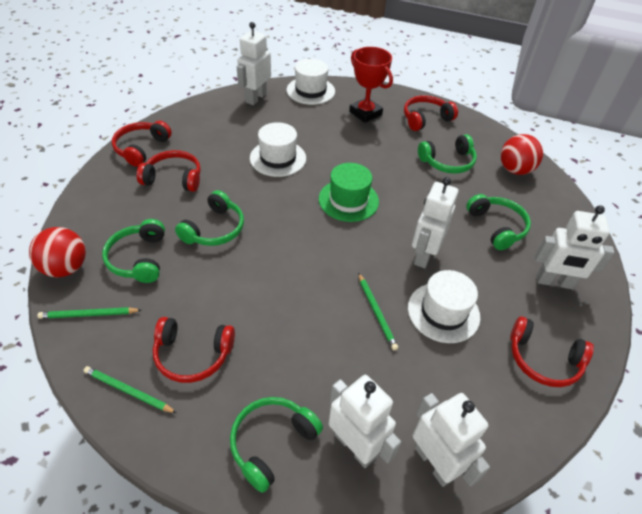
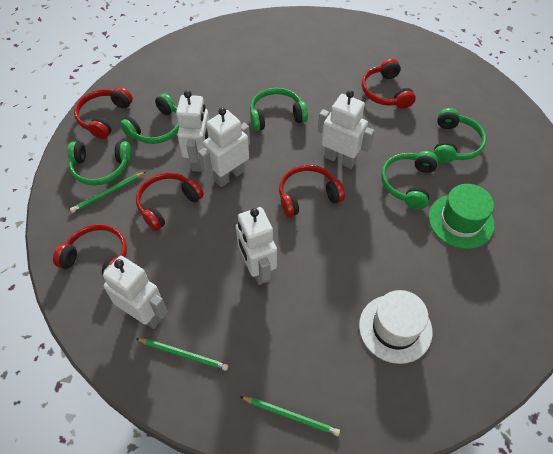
red ball: [29,227,86,277] [501,134,543,175] = 2 -> none = 0
red trophy: [349,47,393,123] = 1 -> none = 0
white hat: [250,122,306,177] [286,59,335,105] [408,270,480,343] = 3 -> [359,290,433,364] = 1

